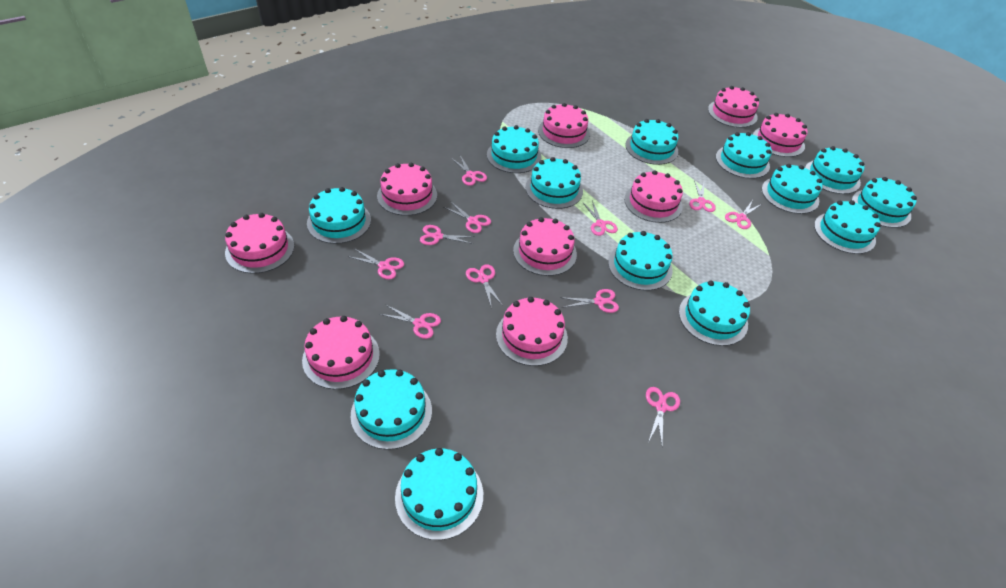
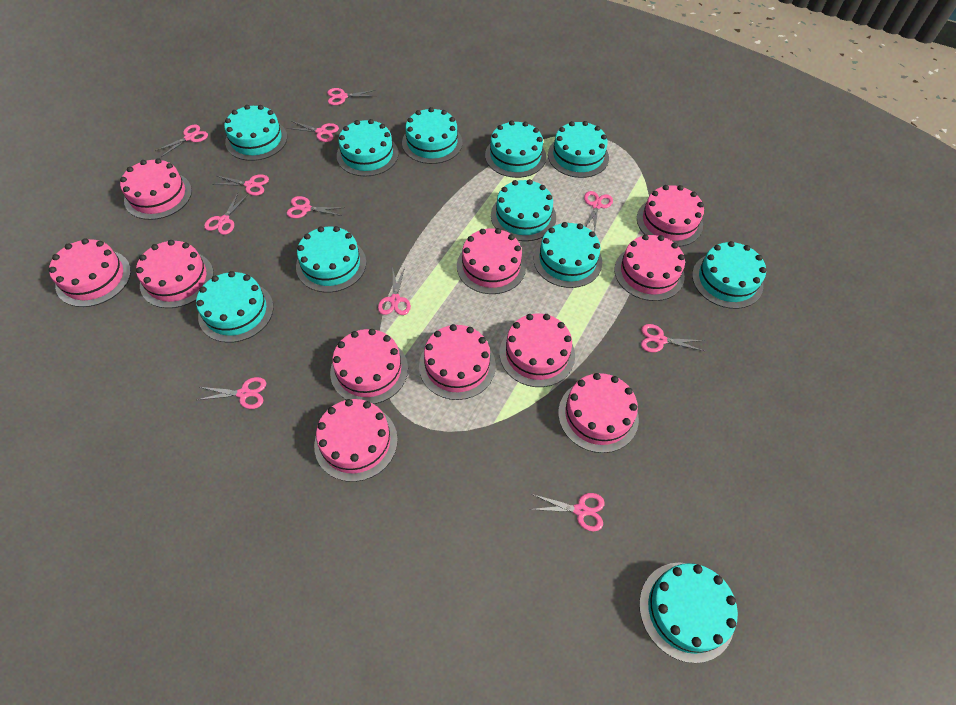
pink cake: [225,213,294,274] [302,316,380,389] [377,163,437,216] [496,297,568,366] [513,217,577,276] [538,103,590,148] [624,170,683,223] [708,86,759,128] [753,113,808,157] = 9 -> [49,238,131,307] [120,158,192,220] [136,240,214,308] [314,399,398,482] [330,329,408,404] [419,324,496,400] [457,228,526,294] [499,314,575,387] [558,373,639,453] [614,234,685,301] [637,185,704,247] = 11
turquoise cake: [307,187,371,244] [351,369,432,450] [395,448,483,540] [487,125,541,173] [526,157,583,209] [608,231,673,291] [625,119,678,165] [679,281,750,346] [716,132,772,179] [762,164,822,214] [805,146,864,194] [814,200,881,254] [852,177,917,228] = 13 -> [196,271,274,343] [224,105,287,161] [296,226,366,292] [337,119,398,176] [402,107,462,164] [485,120,546,178] [491,179,556,241] [534,222,602,288] [548,121,609,178] [639,563,738,663] [692,241,766,309] = 11

